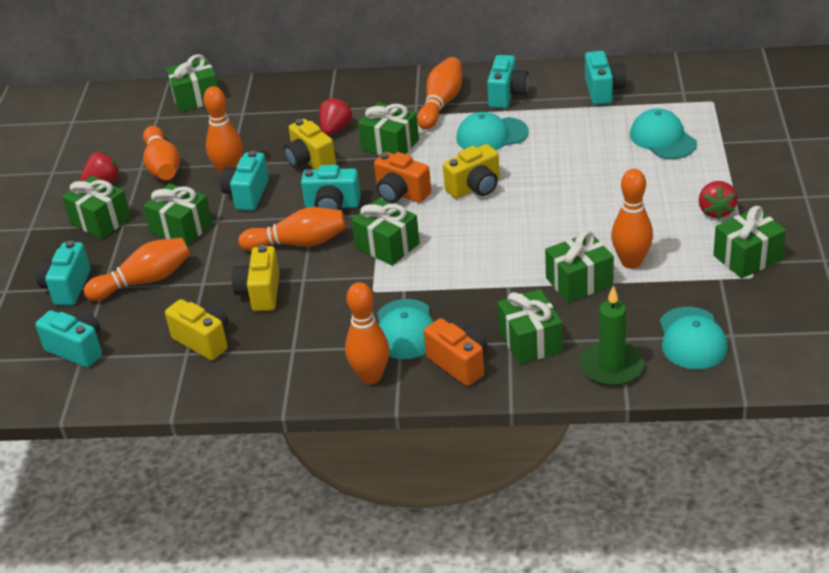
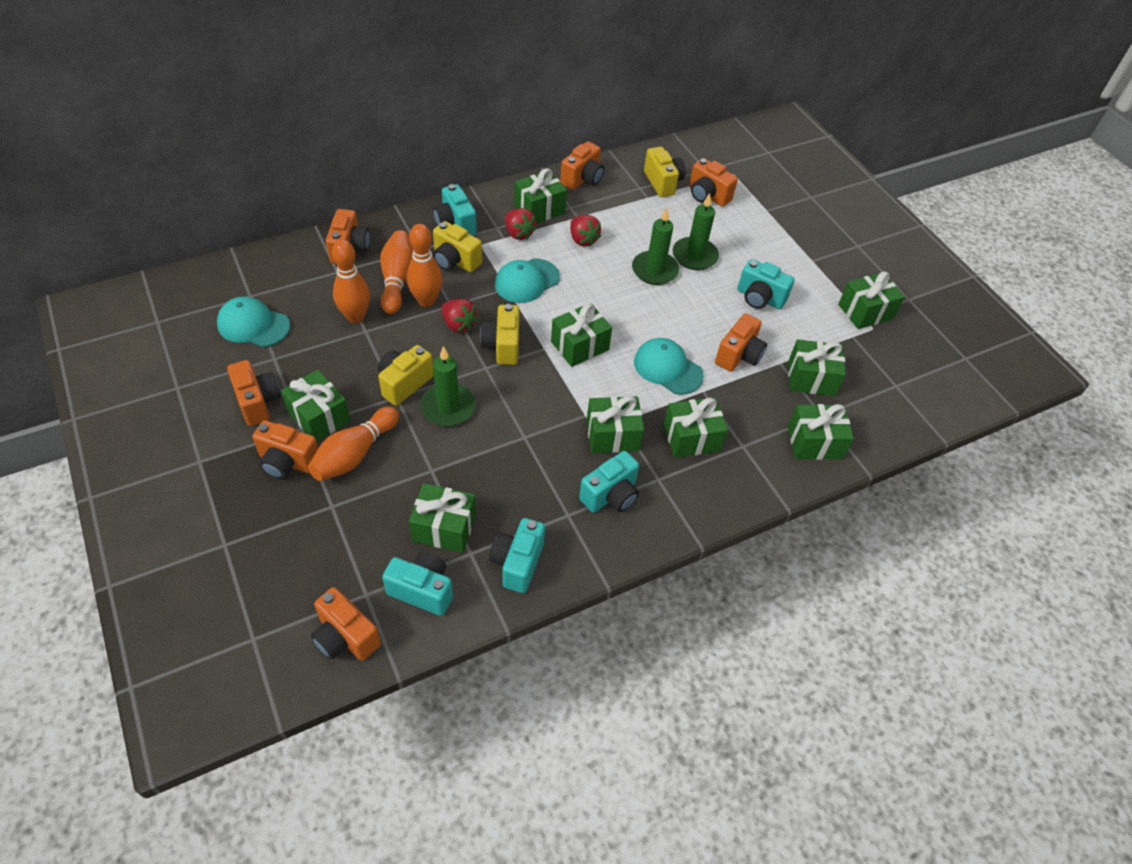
green candle: [580,286,644,386] = 1 -> [420,346,475,426] [632,208,679,285] [673,193,719,270] = 3
green gift: [62,176,131,239] [143,183,212,246] [166,54,218,112] [351,198,420,266] [358,103,419,155] [498,289,563,365] [545,230,614,303] [713,206,786,278] = 8 -> [281,370,350,441] [409,483,476,553] [514,168,567,223] [551,303,612,367] [587,396,644,453] [663,397,728,458] [788,339,846,396] [788,404,854,460] [838,271,905,329] = 9
orange bowling pin: [84,238,190,301] [143,126,180,180] [203,86,243,175] [238,207,346,251] [345,282,389,384] [417,57,462,129] [611,169,653,269] = 7 -> [308,406,399,481] [332,239,370,323] [380,230,413,314] [407,224,443,307] = 4
orange camera: [374,152,431,203] [424,318,488,386] = 2 -> [227,360,281,426] [252,420,318,479] [311,587,381,661] [326,209,370,264] [560,141,605,190] [689,158,738,207] [715,313,767,372] = 7
turquoise camera: [35,310,102,368] [36,241,91,305] [220,151,269,211] [301,165,361,210] [487,55,529,108] [585,51,626,105] = 6 -> [382,551,453,616] [433,184,477,236] [489,518,545,593] [579,451,639,513] [737,259,795,309] = 5
turquoise cap: [377,299,434,359] [456,112,529,150] [630,109,697,159] [660,307,728,369] = 4 -> [217,297,290,347] [495,259,560,303] [634,338,704,395] = 3

